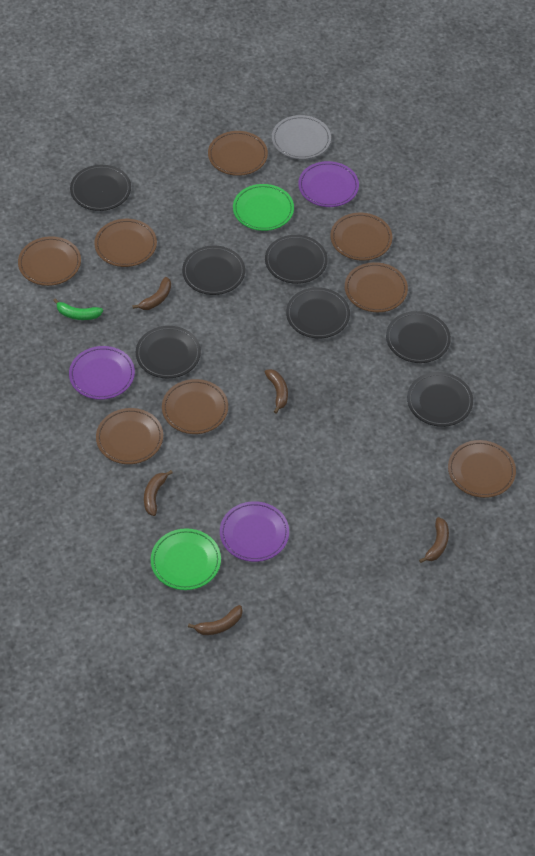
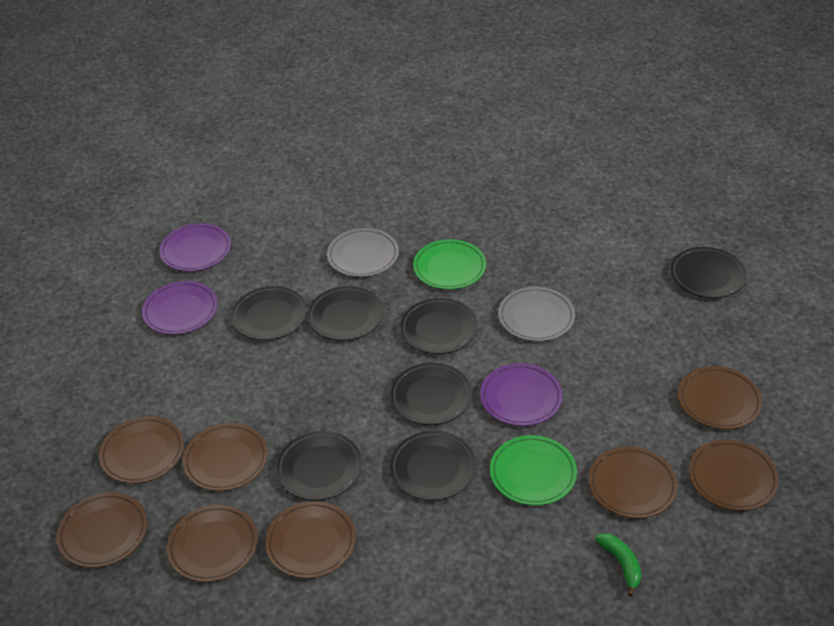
brown banana: [132,277,171,310] [144,470,173,516] [188,605,243,635] [265,369,288,413] [419,517,449,563] = 5 -> none = 0
grey plate: [272,115,331,159] = 1 -> [327,228,399,277] [498,287,575,341] = 2

